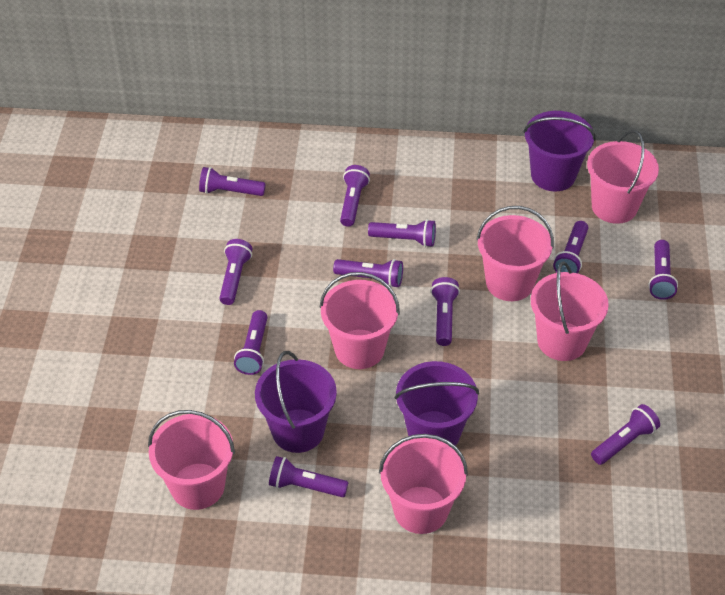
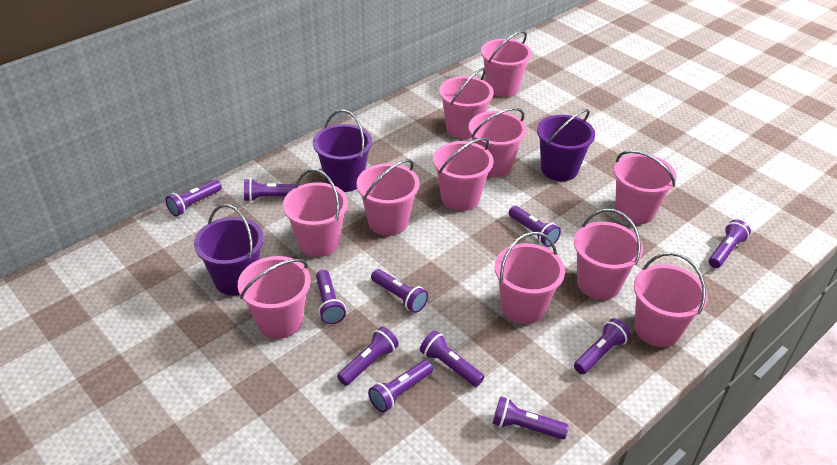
pink bucket: [148,410,235,510] [320,272,400,369] [379,434,468,534] [476,206,554,301] [531,261,609,361] [587,130,659,224] = 6 -> [238,256,311,339] [283,169,348,257] [357,159,420,236] [433,137,494,211] [439,68,494,139] [469,108,526,177] [481,31,532,97] [495,232,565,324] [574,209,643,300] [614,150,677,224] [634,252,708,347] = 11

